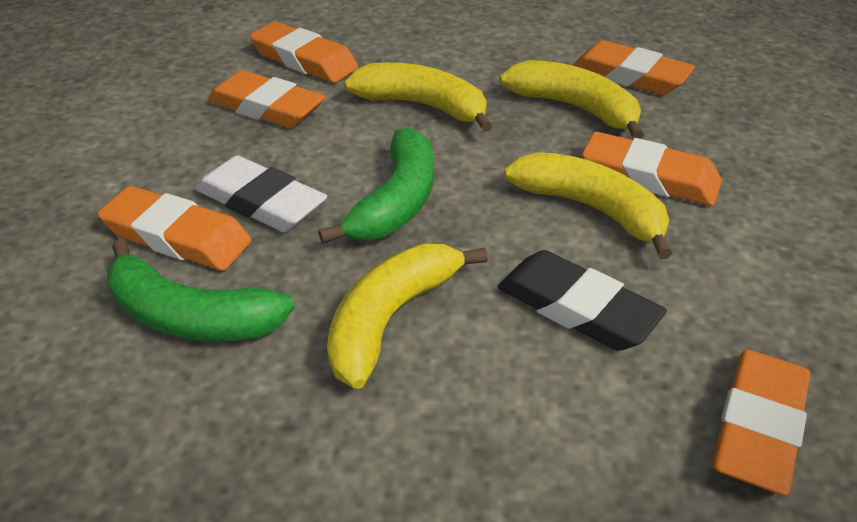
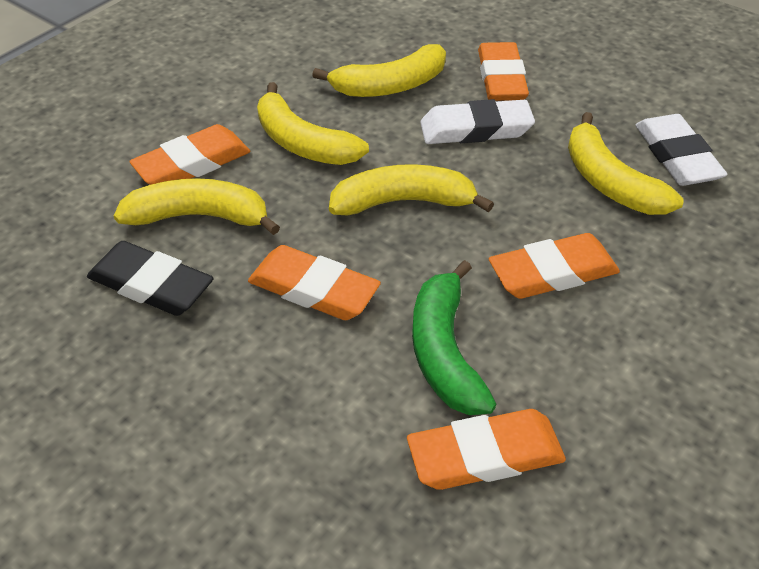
green banana: [107,239,295,341] [318,127,434,244] = 2 -> [412,260,497,415] = 1
orange eraser: [98,186,251,271] [207,70,326,128] [250,21,358,83] [572,40,695,95] [582,132,722,206] [712,350,811,496] = 6 -> [129,124,250,185] [248,245,381,320] [407,409,566,490] [478,42,529,101] [489,233,620,299] = 5
white eraser: [195,156,327,232] = 1 -> [420,99,535,144] [636,114,728,186] = 2
yellow banana: [327,244,488,389] [344,62,493,132] [499,60,644,139] [504,152,673,259] = 4 -> [114,178,280,235] [257,82,369,165] [312,44,446,97] [329,164,494,215] [568,112,684,215] = 5

